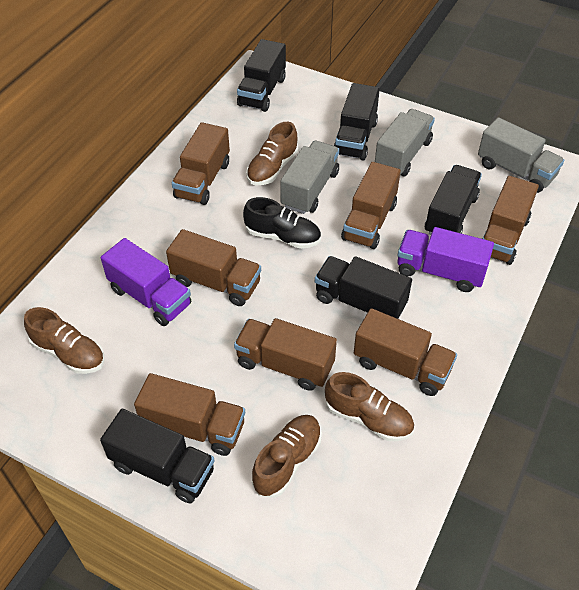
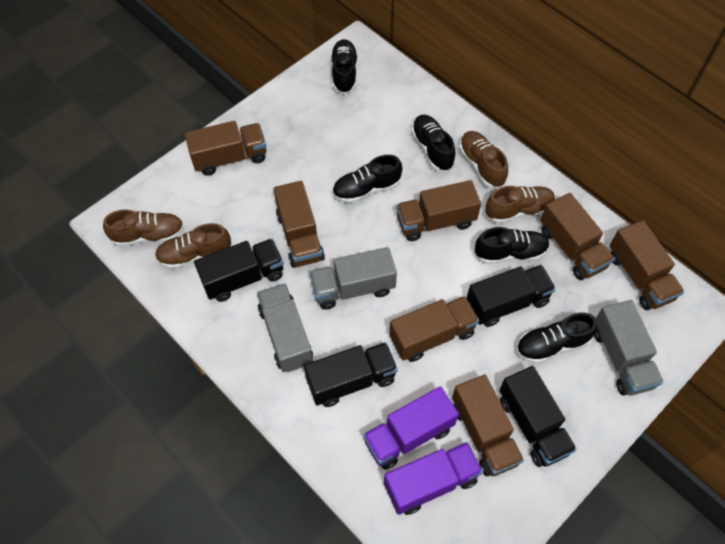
black shoe: [243,197,321,249] = 1 -> [331,39,357,94] [332,155,402,203] [411,115,456,172] [474,227,550,264] [516,313,597,364] = 5
black truck: [100,409,214,503] [237,39,286,112] [315,256,412,319] [334,83,380,161] [425,165,482,235] = 5 -> [194,239,284,302] [304,342,398,407] [467,265,556,327] [499,366,577,467] = 4

